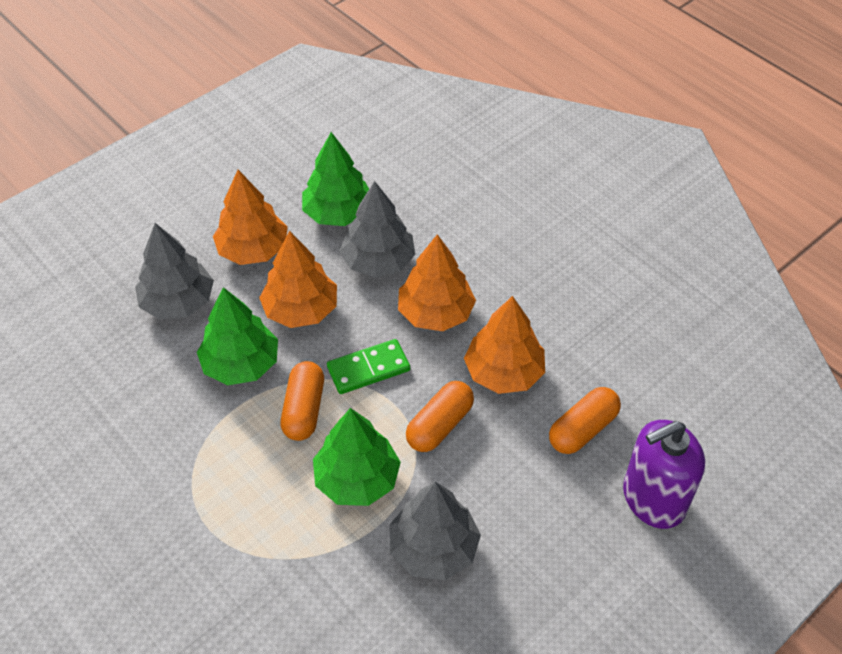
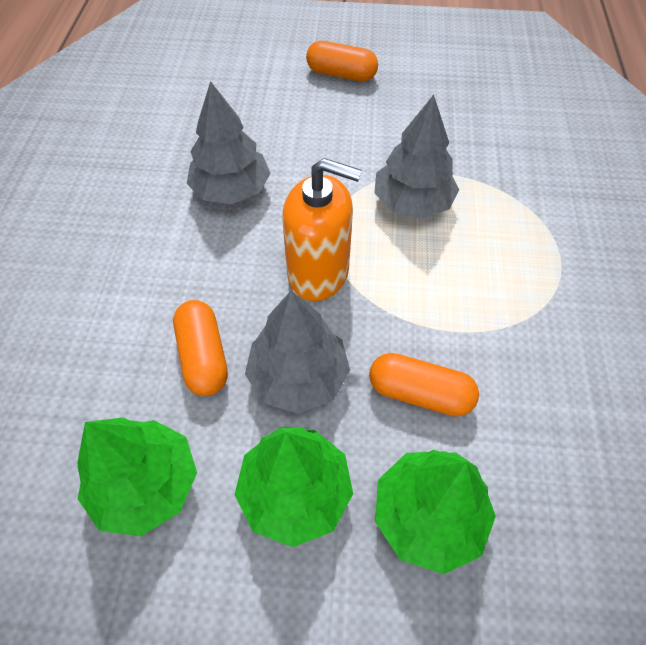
green domino: [327,339,410,394] = 1 -> none = 0
orange soap dispenser: none = 0 -> [282,158,362,301] = 1
orange tree: [213,170,288,265] [259,231,337,328] [398,234,476,331] [464,296,545,394] = 4 -> none = 0
purple soap dispenser: [623,420,705,529] = 1 -> none = 0

